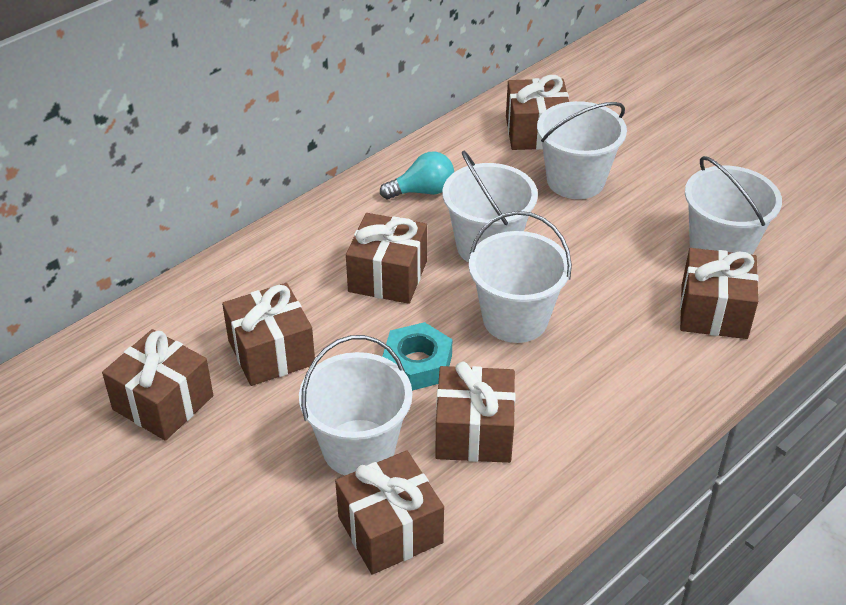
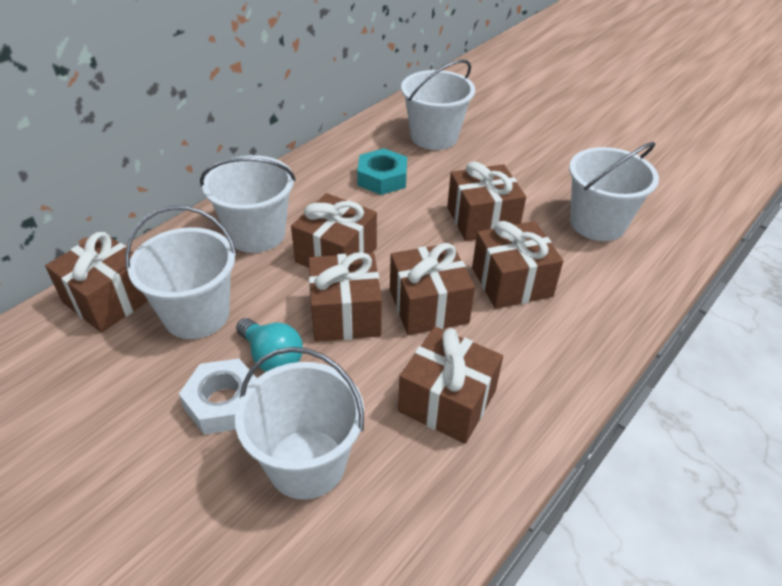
white nut: none = 0 -> [179,359,257,435] = 1

